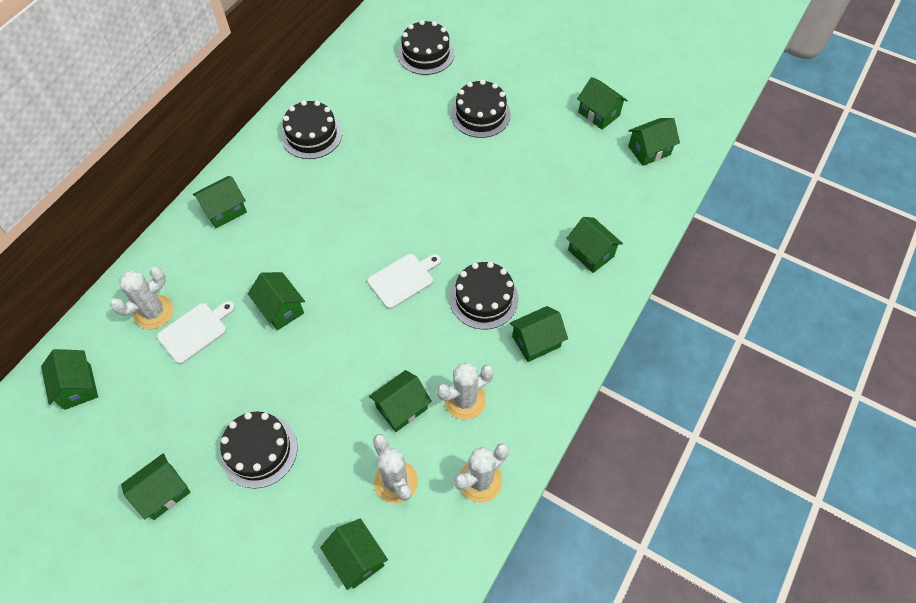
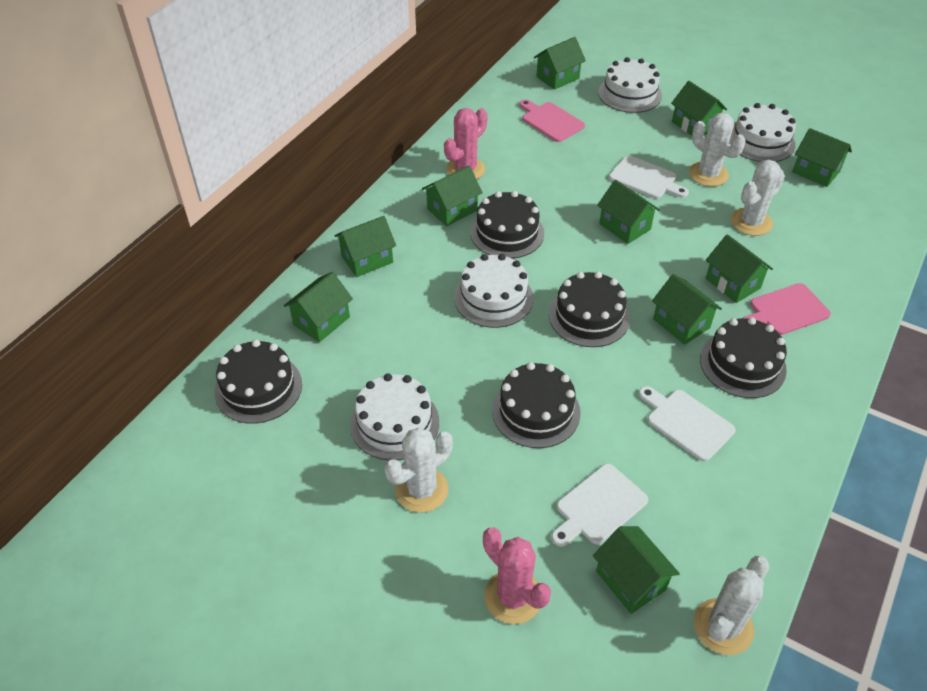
pink cactus: none = 0 -> [444,108,488,180] [483,527,551,624] = 2
pink cutting board: none = 0 -> [519,99,585,142] [743,283,831,335] = 2
white cake: none = 0 -> [350,373,439,460] [454,254,533,328] [598,57,662,113] [729,103,796,162] = 4
white cutting board: [157,301,235,364] [367,254,441,309] = 2 -> [551,464,648,547] [609,156,689,199] [639,386,736,462] = 3

